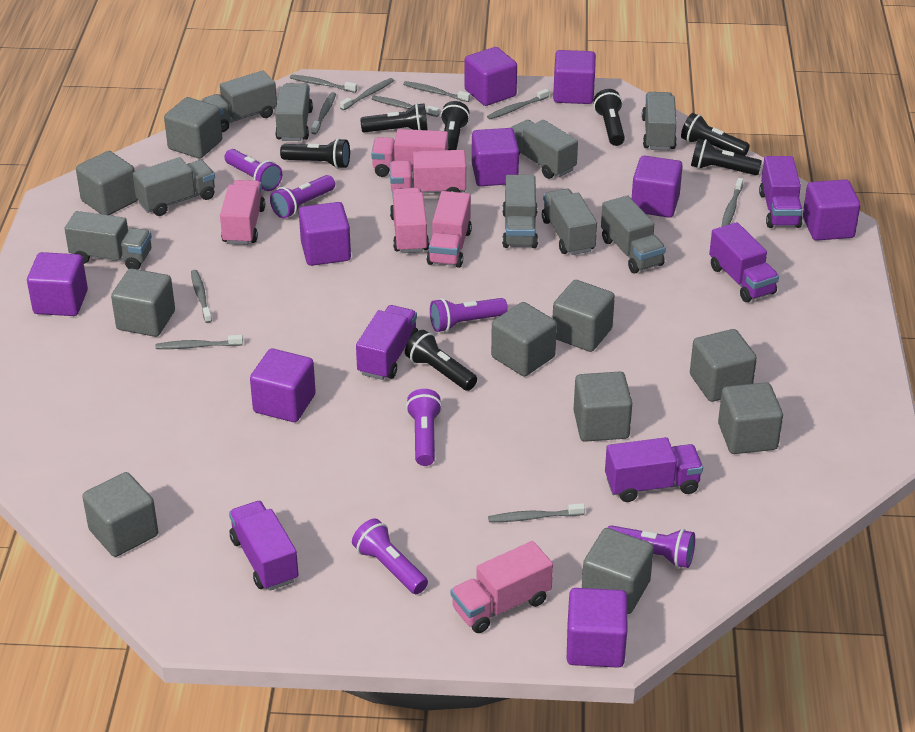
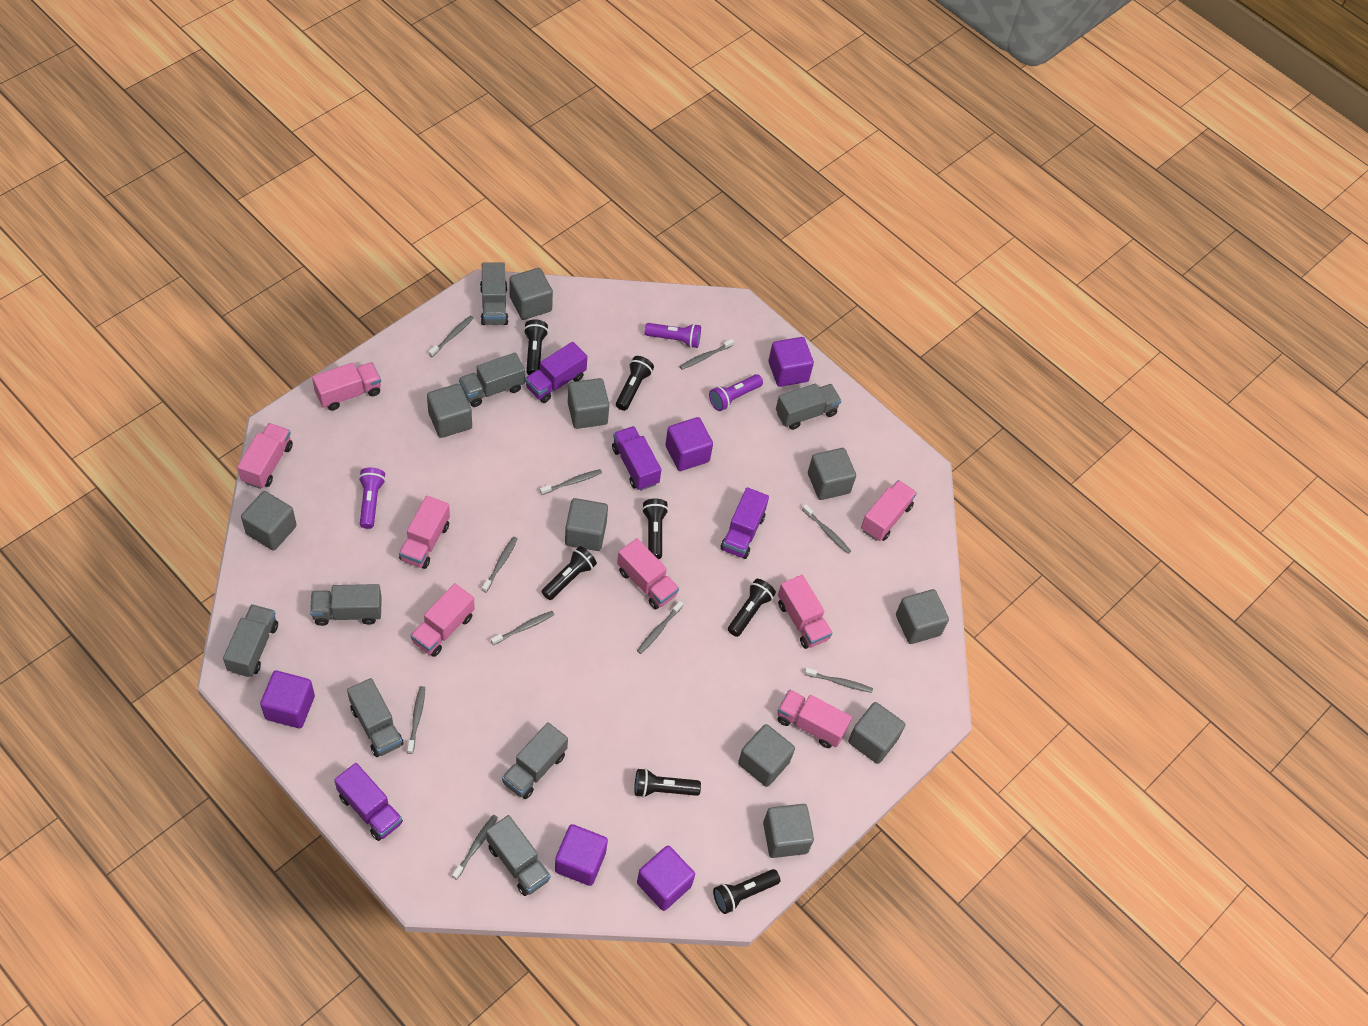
grey truck: [64,211,152,270] [133,157,215,216] [201,71,277,132] [275,83,313,141] [502,175,538,248] [511,120,578,179] [542,189,597,255] [601,195,666,273] [642,92,677,150] = 9 -> [223,604,278,677] [310,584,382,626] [347,678,404,757] [459,352,525,407] [480,262,508,325] [486,815,551,896] [502,722,568,799] [776,384,841,430] = 8
pink truck: [220,180,265,245] [371,129,448,177] [390,150,466,193] [390,188,429,253] [427,191,472,268] [451,541,553,633] = 6 -> [237,423,293,489] [312,362,381,411] [399,496,450,569] [410,583,475,657] [617,538,679,609] [778,575,833,649] [778,689,852,748] [861,480,917,541] = 8
purple cube: [27,252,88,316] [250,348,316,422] [299,202,351,266] [464,47,517,106] [472,128,519,186] [553,50,596,104] [567,588,627,668] [632,156,683,218] [803,180,861,241] = 9 -> [260,671,315,728] [555,824,608,886] [637,846,695,911] [665,417,713,471] [768,337,814,387] = 5
purple flashlight: [224,149,282,191] [270,175,335,219] [352,518,428,594] [406,389,442,466] [430,298,508,332] [607,525,695,568] = 6 -> [359,467,386,529] [645,323,701,348] [709,374,763,411] = 3
purple truck: [229,501,299,591] [356,305,418,380] [605,437,703,502] [709,222,779,302] [759,156,803,228] = 5 -> [334,763,403,841] [525,342,587,403] [612,426,661,491] [720,487,769,559] = 4

